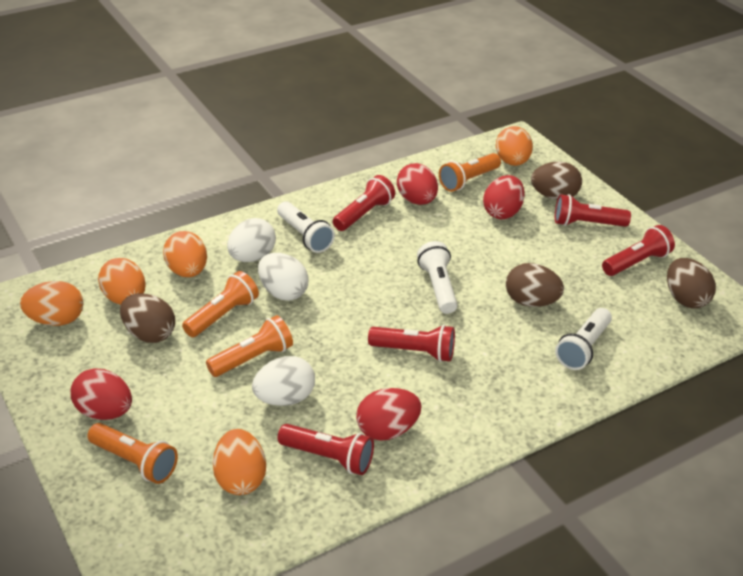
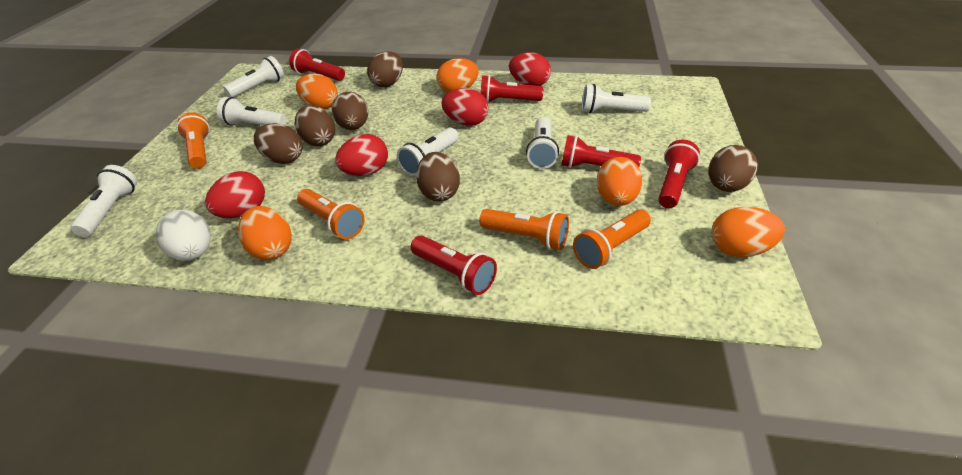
brown egg: [120,293,175,343] [506,263,564,307] [531,161,582,200] [667,258,716,308] = 4 -> [254,123,302,164] [295,105,335,146] [332,92,369,130] [367,51,403,87] [416,152,460,202] [708,145,758,192] = 6
white egg: [227,218,276,262] [252,356,315,406] [258,253,309,301] = 3 -> [155,210,211,261] = 1
white flashlight: [277,201,335,253] [417,241,457,314] [555,308,612,370] = 3 -> [71,165,137,237] [217,97,286,125] [223,56,284,97] [397,128,459,176] [526,117,559,169] [582,84,651,113] = 6

